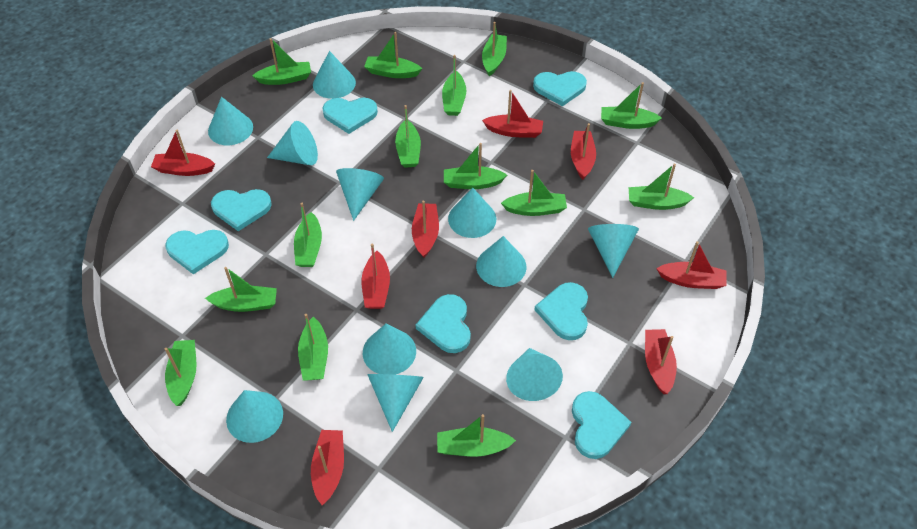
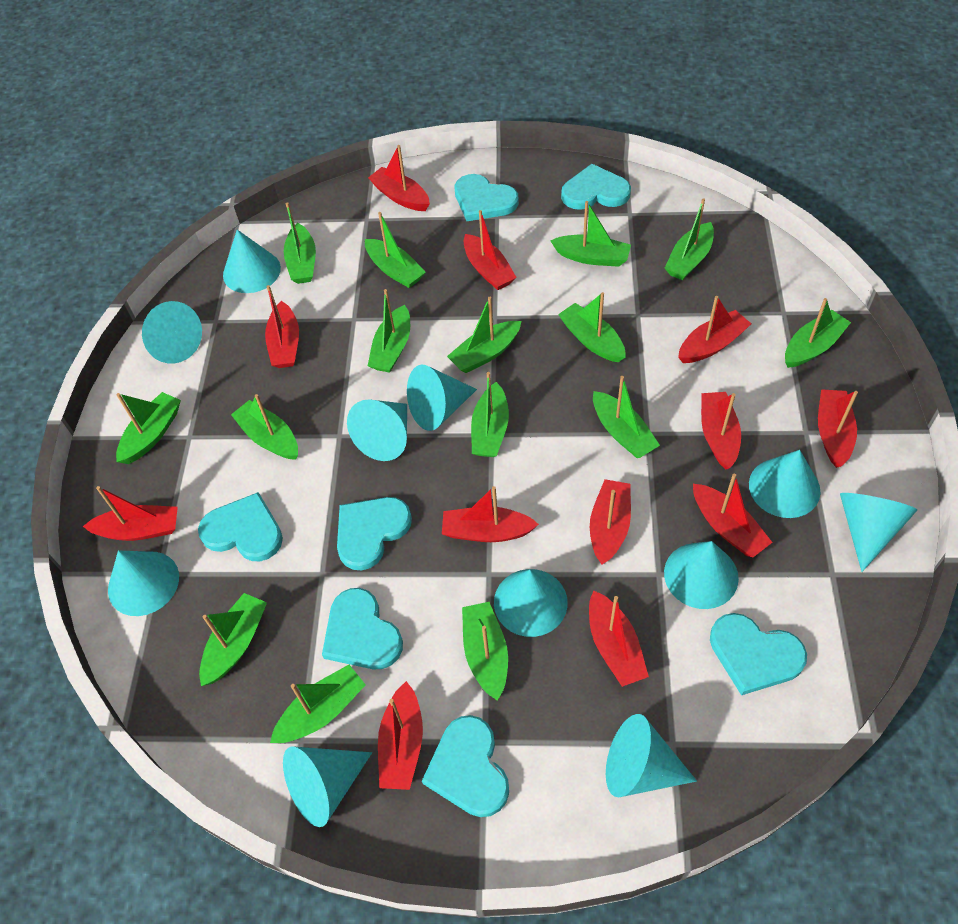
green boat: [165,340,196,406] [205,267,277,312] [252,38,311,85] [294,203,322,267] [298,314,328,381] [364,32,422,78] [395,105,421,168] [437,414,516,457] [442,55,466,116] [444,143,507,189] [482,22,507,76] [501,170,567,216] [601,82,662,129] [629,164,694,210] = 14 -> [116,392,181,464] [199,593,267,686] [231,394,298,460] [270,665,366,743] [284,202,316,284] [365,212,426,288] [368,289,410,373] [447,297,521,373] [462,602,508,701] [471,372,509,457] [550,201,631,267] [558,292,626,362] [593,376,660,458] [665,198,714,280] [785,298,851,368] = 15
red boat: [151,130,215,176] [311,430,344,505] [362,243,390,309] [412,201,439,258] [482,90,543,138] [571,123,596,180] [645,329,677,394] [656,241,727,289] = 8 -> [83,486,178,541] [265,285,299,368] [368,145,430,211] [378,681,423,790] [442,486,539,542] [464,210,517,290] [589,590,649,687] [590,479,631,565] [678,296,751,363] [693,474,773,557] [701,392,741,470] [818,389,858,468] = 12

